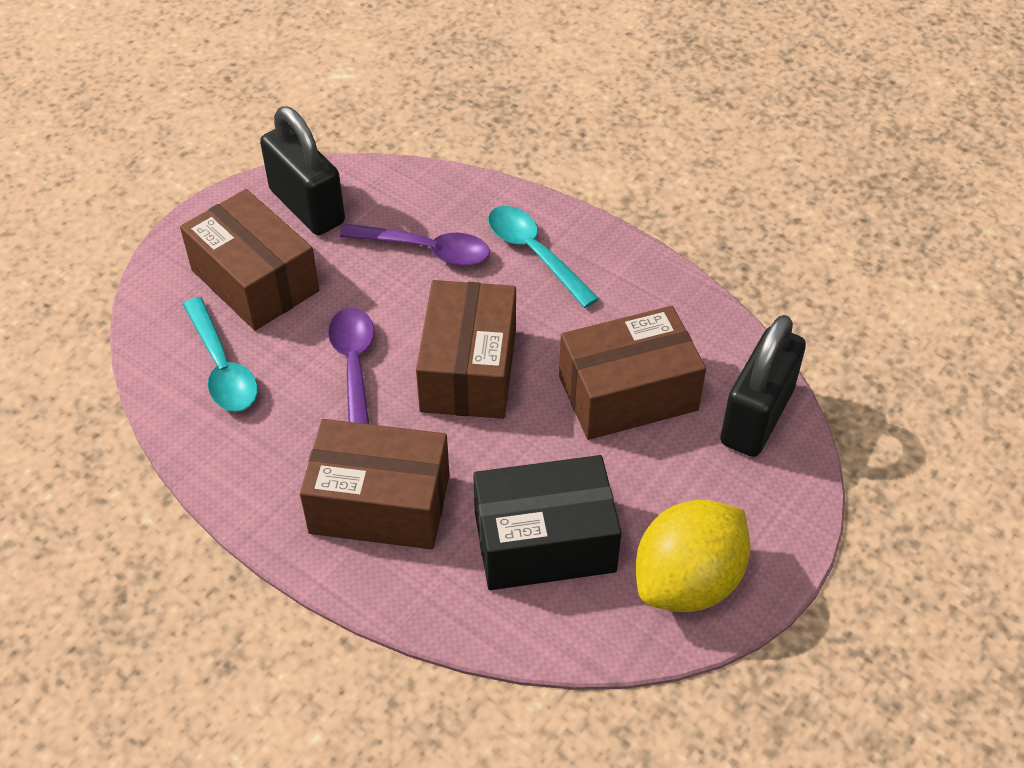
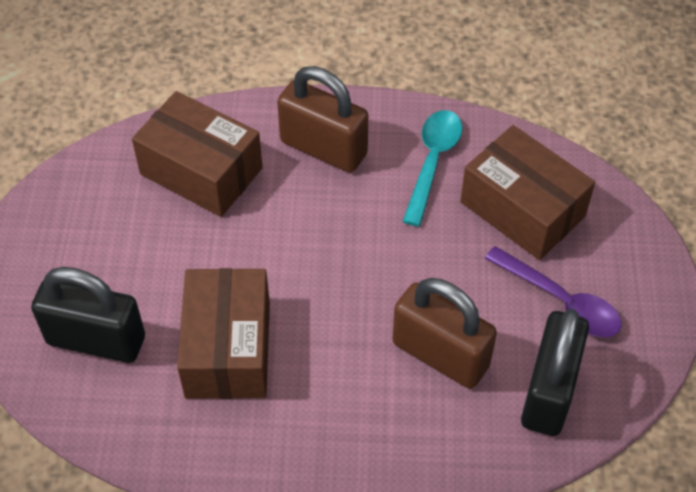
black box: [473,455,621,590] = 1 -> none = 0
brown box: [180,189,320,331] [300,419,450,549] [416,280,516,419] [559,306,706,440] = 4 -> [132,91,263,217] [177,268,270,399] [460,125,595,260] = 3
brown padlock: none = 0 -> [277,66,369,173] [393,278,497,389] = 2
purple spoon: [328,308,374,424] [340,223,490,266] = 2 -> [485,246,622,338] = 1
turquoise spoon: [183,297,258,412] [488,206,599,308] = 2 -> [402,110,462,226] = 1
yellow lemon: [636,500,750,612] = 1 -> none = 0

